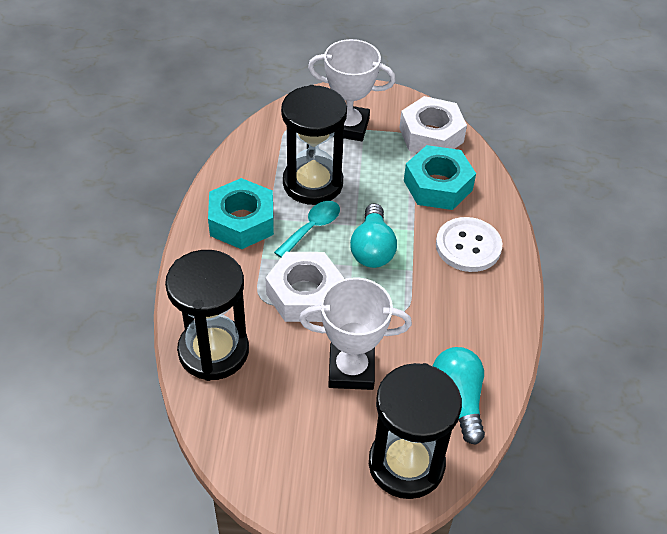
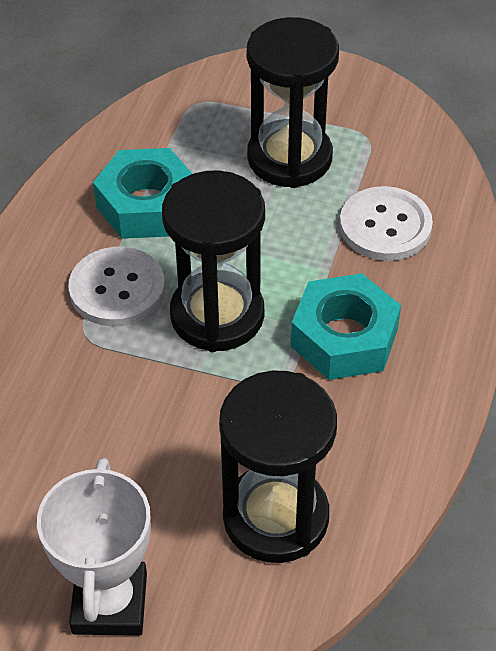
turquoise light bulb: [350,203,397,268] [433,347,485,444] = 2 -> none = 0
turquoise spoon: [274,201,340,258] = 1 -> none = 0
white button: [436,217,502,272] = 1 -> [68,246,165,327] [340,186,433,261] = 2
white nut: [266,252,344,322] [399,96,467,153] = 2 -> none = 0
white trophy: [299,277,412,390] [308,39,396,141] = 2 -> [37,458,151,636] = 1

